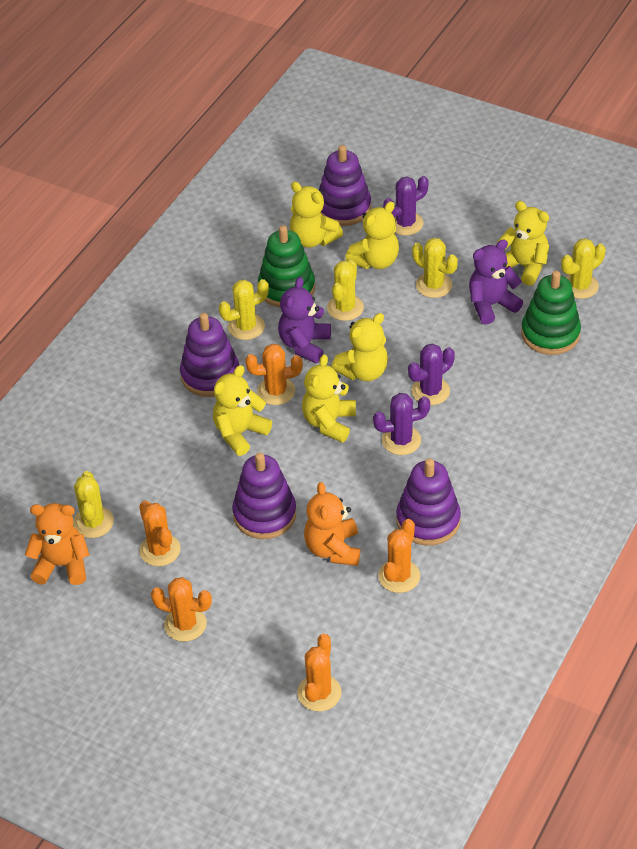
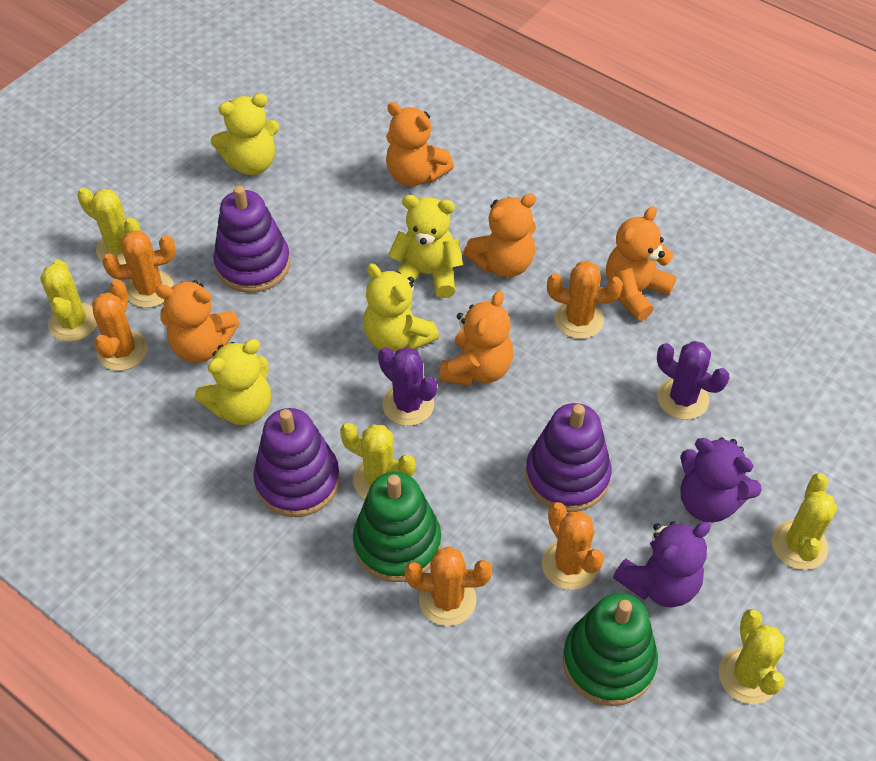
orange teddy bear: [25,503,89,585] [304,482,360,566] = 2 -> [156,280,239,363] [386,102,454,187] [439,291,513,386] [463,193,536,277] [606,206,676,321] = 5
purple cactus: [373,393,430,455] [383,176,429,236] [408,343,455,405] = 3 -> [378,347,437,426] [657,341,729,420] = 2
purple stacking toy: [180,313,239,397] [232,453,296,539] [319,145,371,226] [396,458,461,545] = 4 -> [213,186,290,293] [253,408,340,517] [525,403,612,512] = 3
yellow teddy bear: [213,365,272,456] [290,182,343,248] [302,354,356,443] [331,313,388,381] [345,201,399,269] [497,201,549,286] = 6 -> [195,339,271,425] [210,94,280,175] [363,263,439,352] [388,195,463,298] = 4

